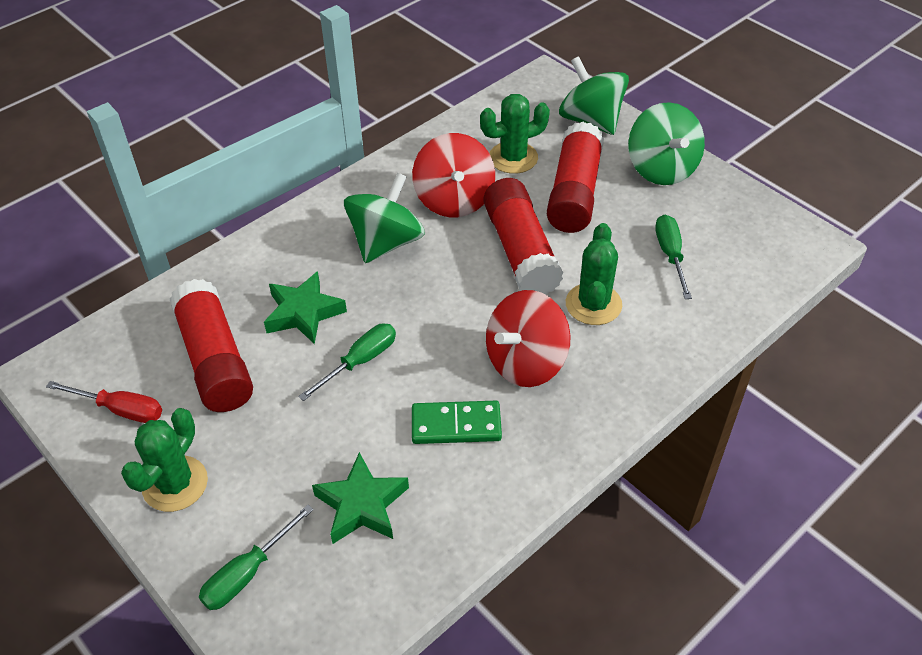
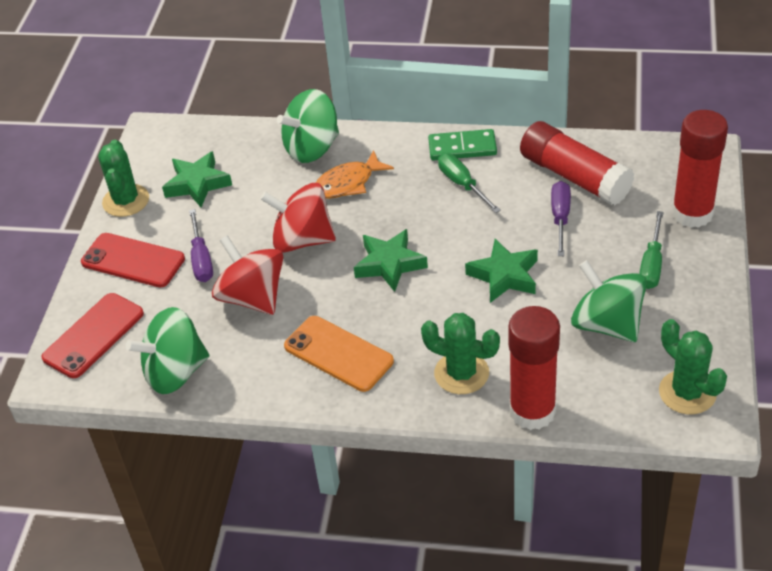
green screwdriver: [199,505,314,610] [298,324,396,401] [655,215,692,299] = 3 -> [438,153,501,213] [640,211,663,289] = 2
green star: [264,271,347,344] [312,452,409,544] = 2 -> [162,151,232,207] [354,229,428,292] [465,239,538,303] = 3
orange fish: none = 0 -> [316,150,394,199] = 1
orange phone: none = 0 -> [284,316,394,392] = 1
purple screwdriver: none = 0 -> [189,209,213,282] [551,181,571,256] = 2
red phone: none = 0 -> [41,293,144,378] [81,233,185,287] = 2
red screwdriver: [46,381,162,423] = 1 -> none = 0

